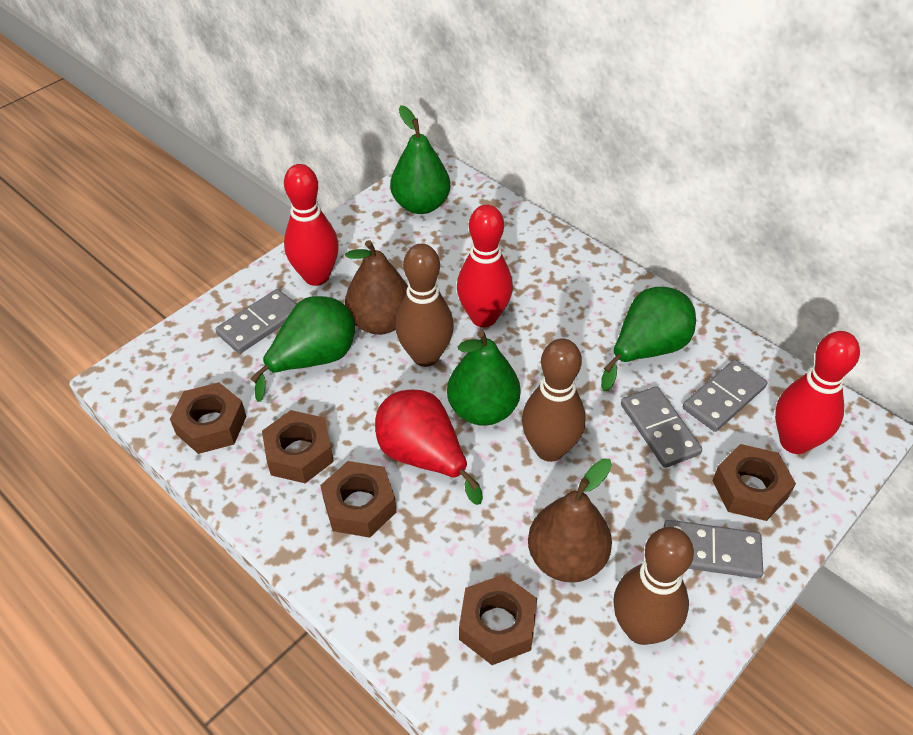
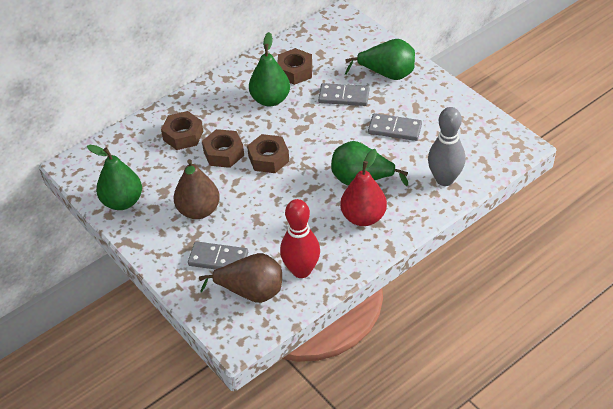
brown bowling pin: [395,244,454,367] [522,338,586,462] [613,527,694,645] = 3 -> none = 0
brown nut: [170,382,247,454] [262,410,334,483] [320,461,397,538] [459,574,537,665] [712,444,796,521] = 5 -> [161,111,203,150] [202,129,244,168] [247,134,289,173] [277,48,312,85] = 4
grey bowling pin: none = 0 -> [428,107,466,186] = 1
grey domino: [215,289,297,354] [621,386,702,468] [664,520,763,579] [683,359,767,432] = 4 -> [188,241,248,269] [318,83,369,106] [368,113,422,141] = 3
red bowling pin: [284,164,339,286] [457,205,513,327] [775,331,860,454] = 3 -> [280,199,320,278] = 1

